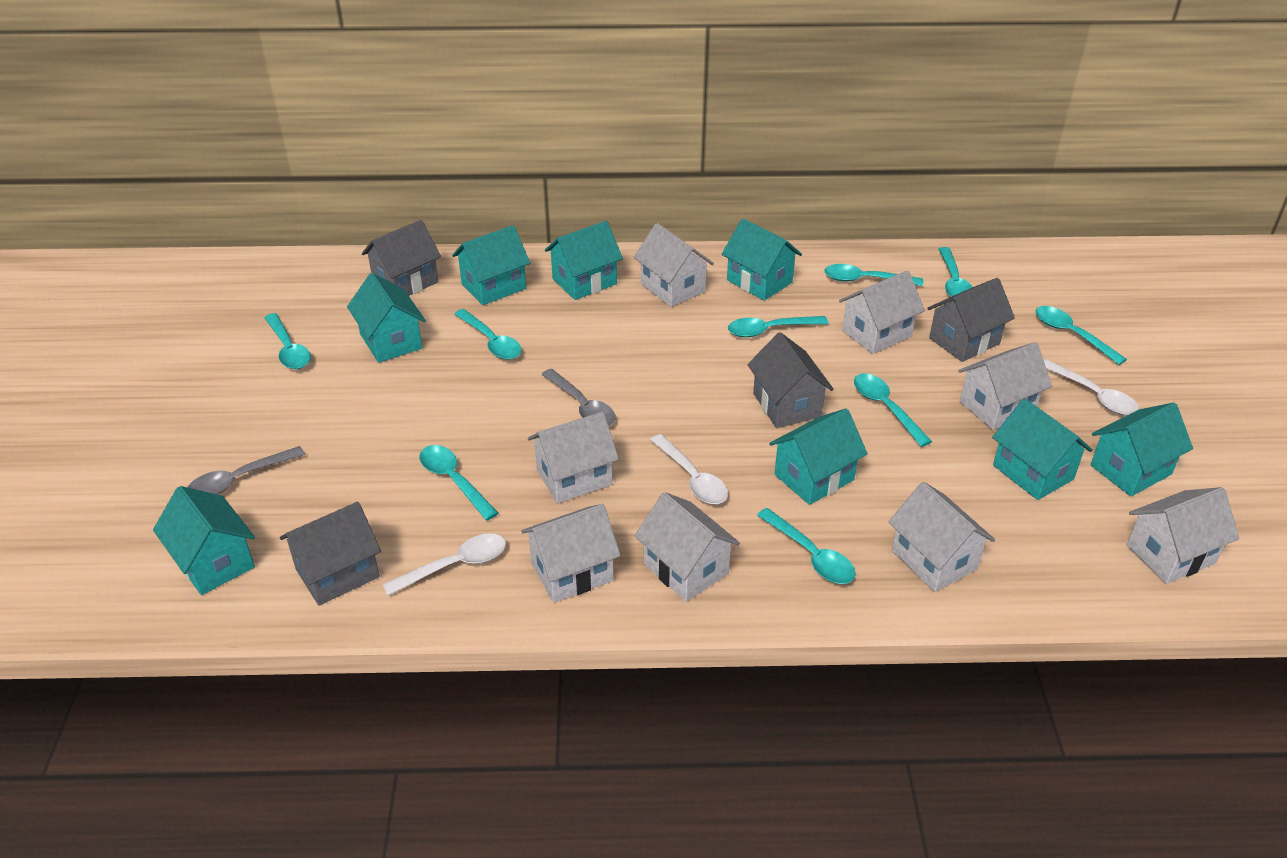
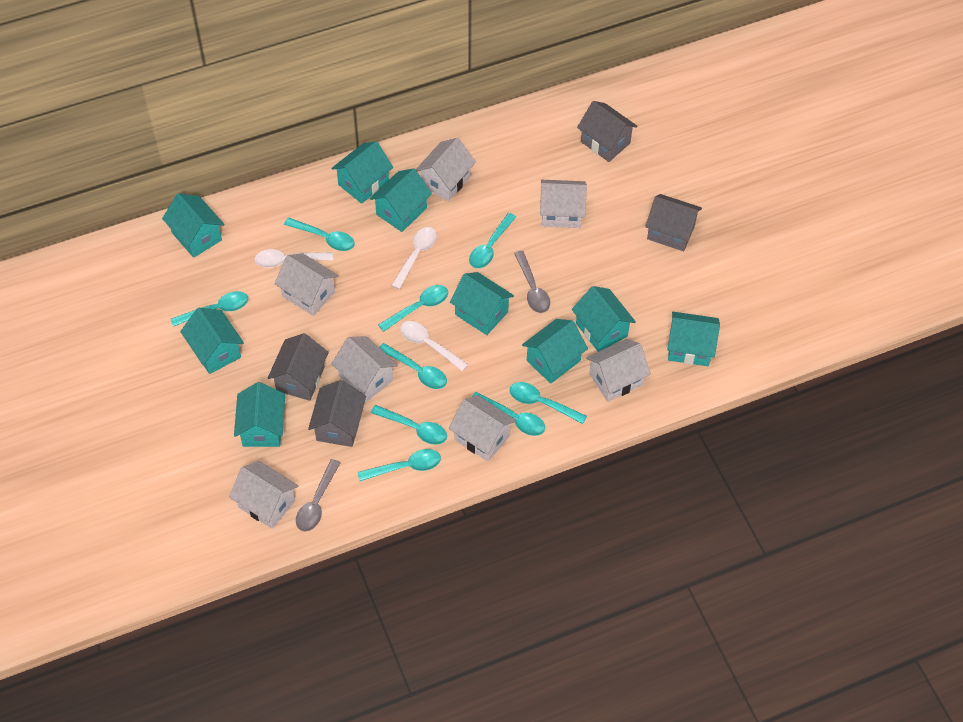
turquoise house: [153,486,255,595] [347,273,426,363] [452,225,530,305] [545,221,623,300] [722,218,802,300] [769,408,867,505] [992,398,1092,500] [1090,402,1193,496] = 8 -> [162,193,224,258] [180,308,244,374] [234,382,285,447] [331,141,393,204] [370,168,432,232] [450,272,514,335] [522,319,588,384] [572,286,636,352] [667,312,720,366] = 9
white house: [521,504,621,603] [528,412,619,503] [634,223,714,307] [634,492,740,602] [839,270,925,354] [889,482,995,592] [959,342,1052,430] [1127,487,1240,584] = 8 -> [229,461,299,529] [274,253,339,316] [332,336,398,402] [416,138,476,202] [449,395,516,462] [540,180,587,228] [586,339,651,402] = 7

